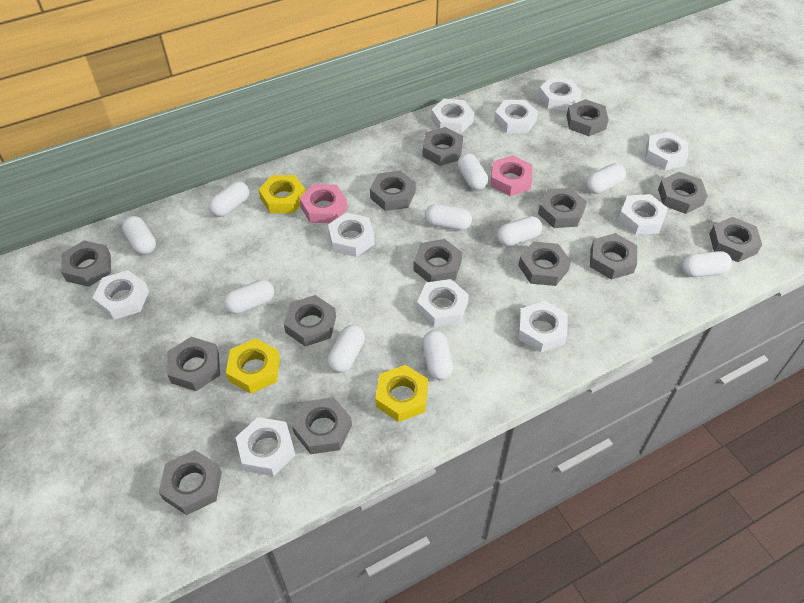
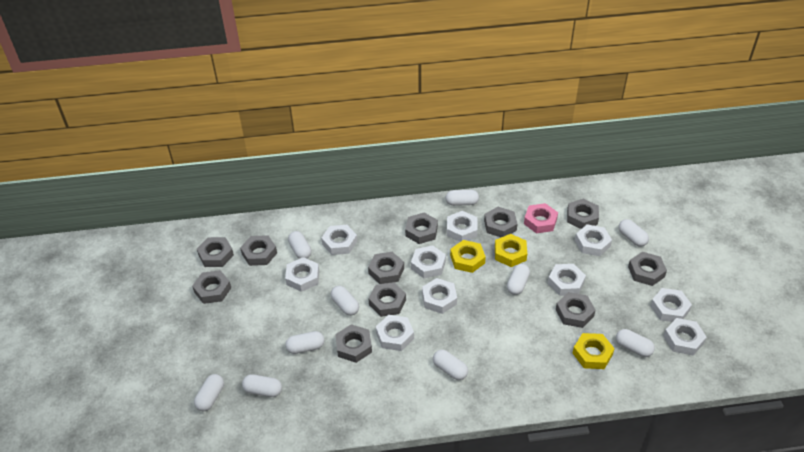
grey nut: [61,240,111,287] [159,450,222,515] [167,337,220,391] [284,295,336,346] [292,397,352,454] [370,171,416,211] [413,239,462,282] [422,127,463,166] [518,241,571,286] [538,188,587,228] [567,99,609,136] [590,233,637,280] [658,172,708,214] [709,217,762,262] = 14 -> [192,270,231,304] [197,237,234,267] [240,235,277,266] [335,324,372,363] [368,252,404,284] [368,282,406,317] [405,213,438,244] [484,207,517,237] [556,292,596,328] [567,199,599,229] [628,252,667,286] = 11
pink nut: [299,184,347,223] [491,155,532,196] = 2 -> [524,203,558,233] = 1

